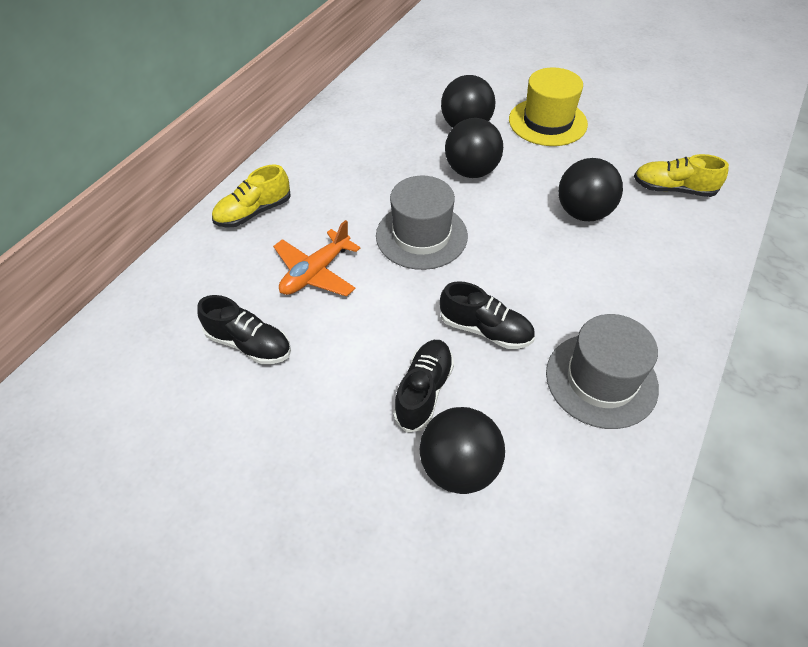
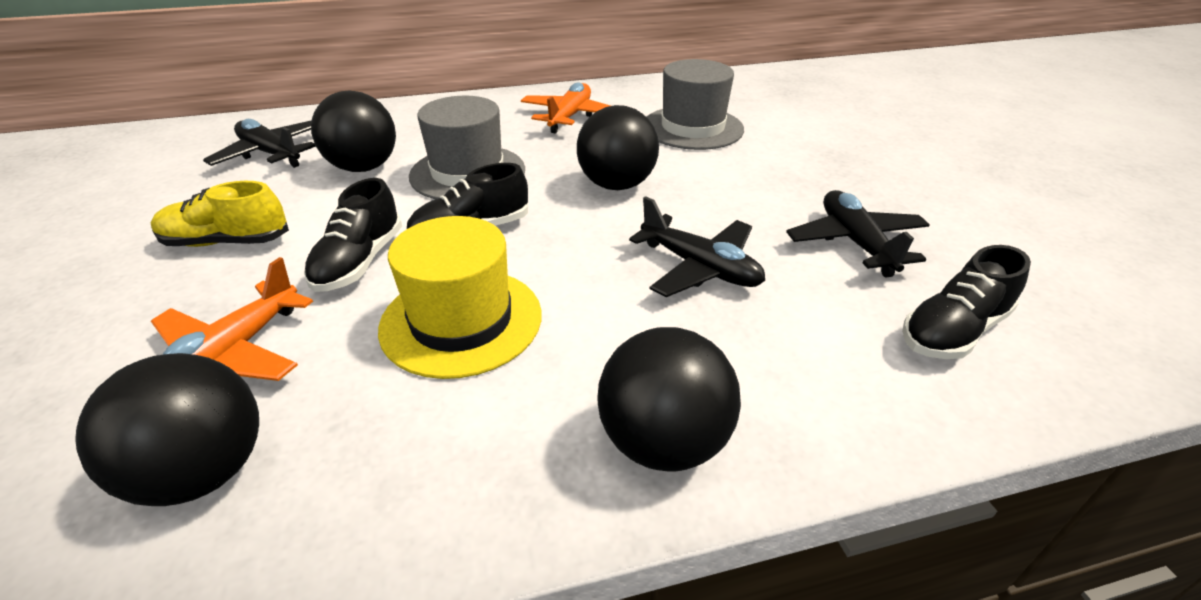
black plane: none = 0 -> [203,119,316,168] [629,196,765,297] [786,190,930,277] = 3
orange plane: [273,220,360,297] = 1 -> [151,257,313,381] [521,82,610,134] = 2
yellow shoe: [212,165,291,228] [634,154,729,197] = 2 -> [151,181,289,247] = 1

